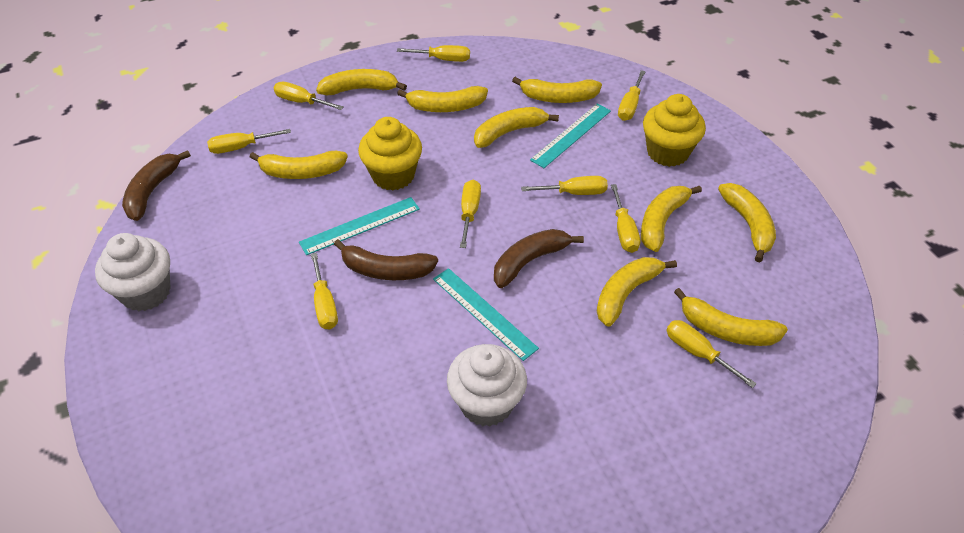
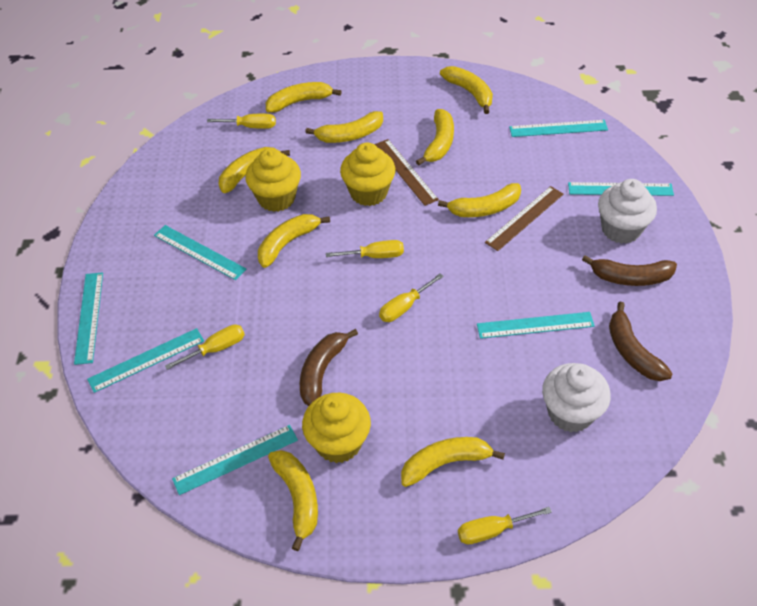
brown ruler: none = 0 -> [375,139,439,206] [485,186,563,251] = 2
turquoise ruler: [299,197,420,255] [433,268,539,361] [530,104,611,168] = 3 -> [74,272,103,365] [87,328,204,393] [154,225,246,280] [172,425,298,495] [477,312,595,339] [509,120,608,137] [568,182,674,196] = 7
yellow cupcake: [358,117,422,191] [643,94,706,167] = 2 -> [245,148,301,212] [302,393,371,463] [340,143,396,206] = 3
yellow screwdriver: [207,129,291,154] [274,82,344,110] [311,253,338,329] [397,45,470,62] [460,180,481,248] [521,176,608,195] [611,184,640,253] [618,70,646,121] [666,320,757,388] = 9 -> [165,325,245,370] [207,114,276,129] [326,240,404,258] [379,273,444,322] [458,507,552,544] = 5

